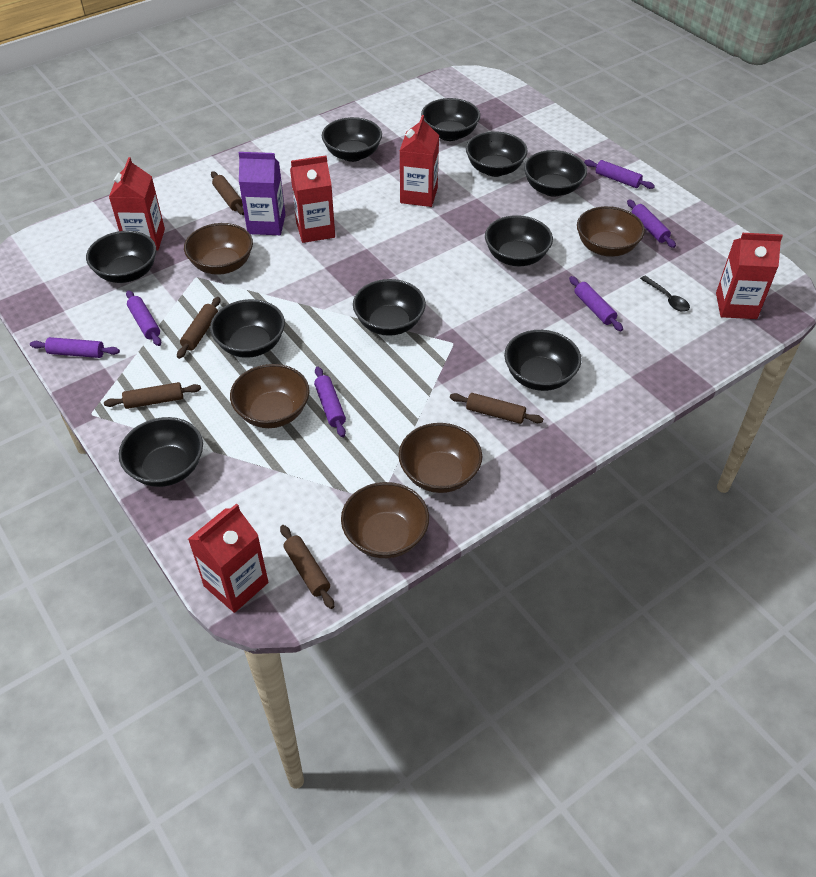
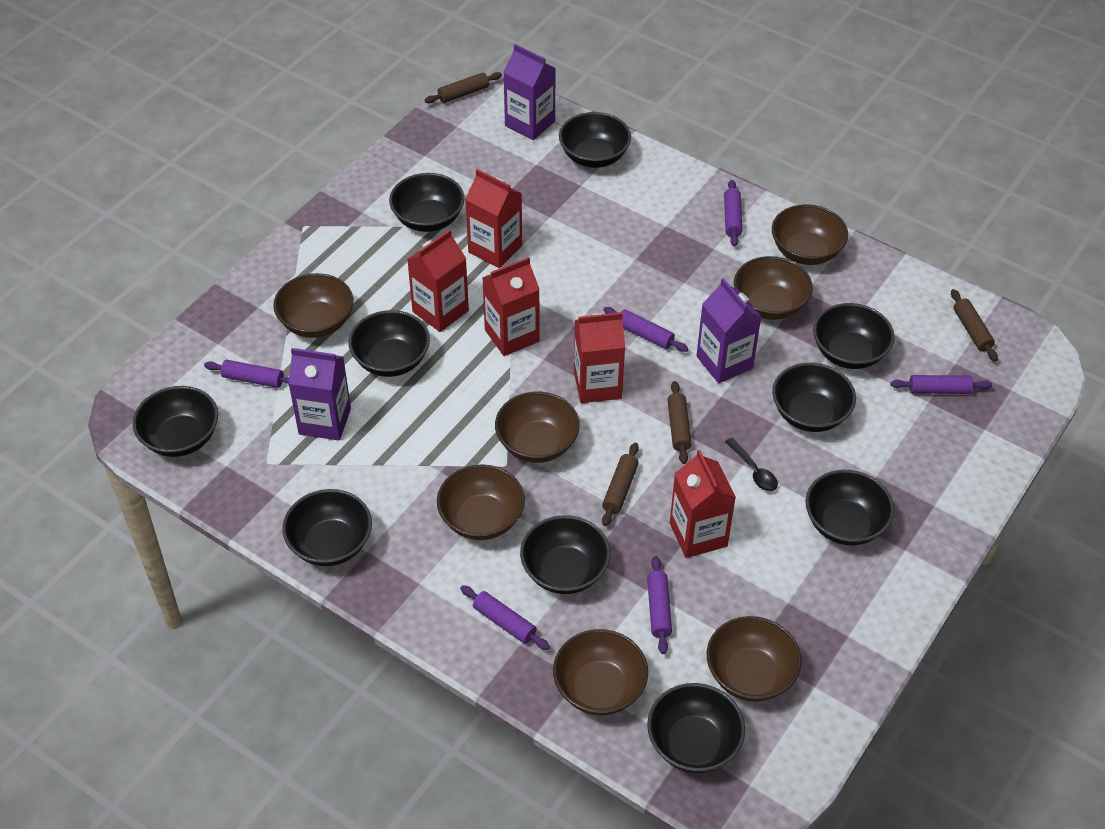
brown bowl: [184,223,253,275] [230,364,310,428] [341,482,429,558] [399,423,482,493] [577,206,645,257] = 5 -> [273,273,353,338] [437,464,525,540] [495,392,580,463] [553,629,648,715] [707,616,802,702] [734,256,813,320] [772,204,848,265] = 7
brown rolling pin: [104,382,201,409] [177,297,220,359] [211,171,244,215] [280,525,334,609] [450,393,543,424] = 5 -> [425,72,502,103] [602,443,639,526] [667,381,692,464] [951,289,998,362] = 4
purple carton: [239,152,286,235] = 1 -> [288,348,351,441] [503,44,556,140] [696,278,761,383] = 3

